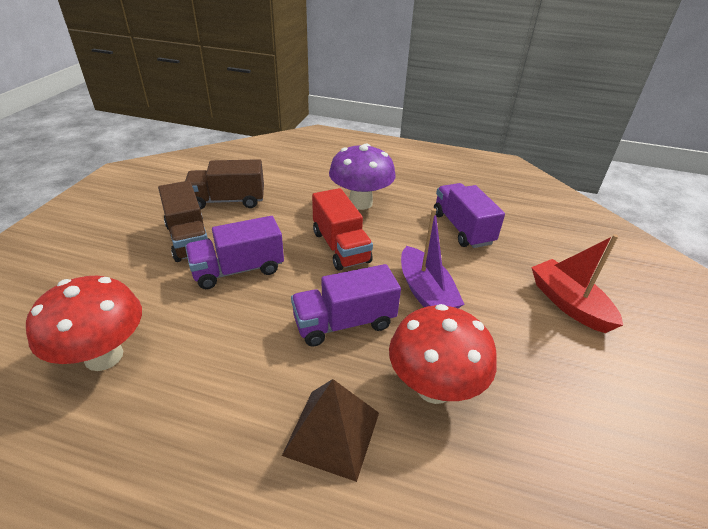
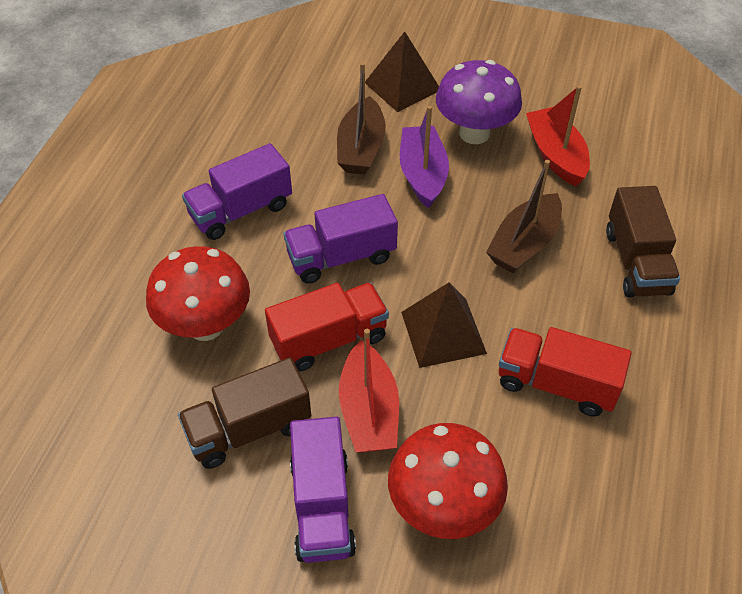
brown boat: none = 0 -> [337,62,386,175] [486,160,562,273] = 2
brown pyramid: [282,379,379,482] = 1 -> [365,31,439,112] [401,282,487,368] = 2
red boat: [531,234,623,333] = 1 -> [339,329,399,452] [526,85,590,186] = 2
red truck: [312,188,373,271] = 1 -> [265,283,389,371] [499,327,632,416] = 2

